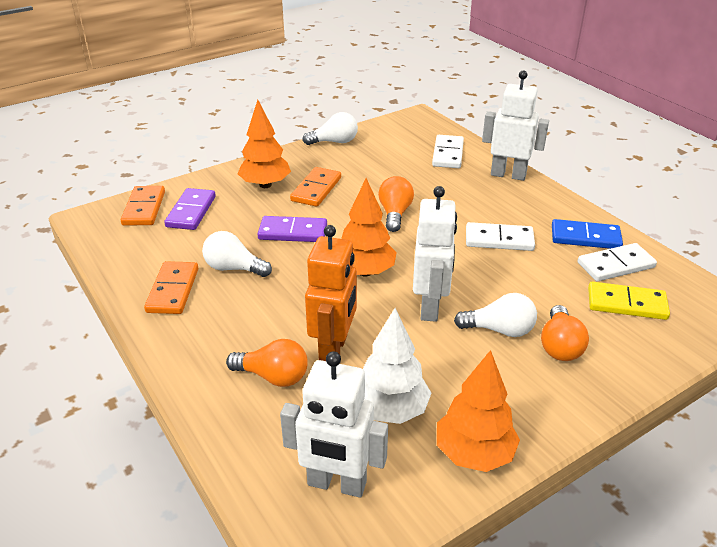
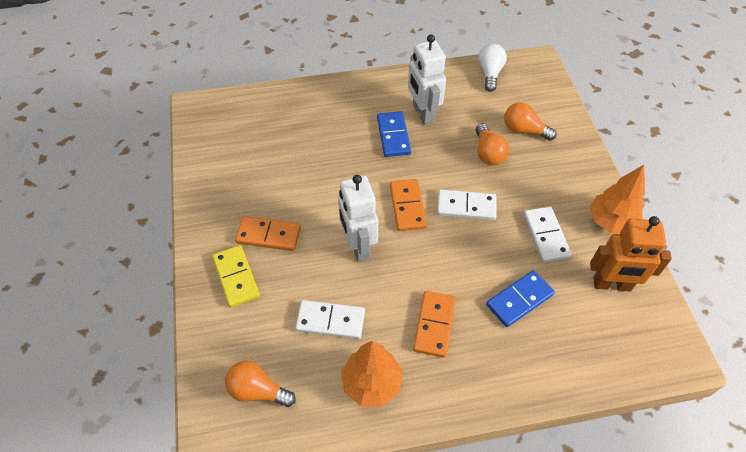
blue domino: [552,219,623,249] = 1 -> [377,111,411,157] [486,270,555,327] = 2
orange tree: [237,100,291,188] [341,178,397,276] [437,350,520,472] = 3 -> [341,341,403,406] [589,165,645,234] = 2
purple domino: [164,188,216,230] [258,216,327,242] = 2 -> none = 0
white light bulb: [202,231,272,277] [302,112,358,145] [454,293,537,337] = 3 -> [478,43,507,92] = 1
white robot: [280,351,388,497] [413,186,457,322] [482,70,549,181] = 3 -> [338,175,378,262] [408,34,446,125] = 2
white tree: [363,308,431,424] = 1 -> none = 0

